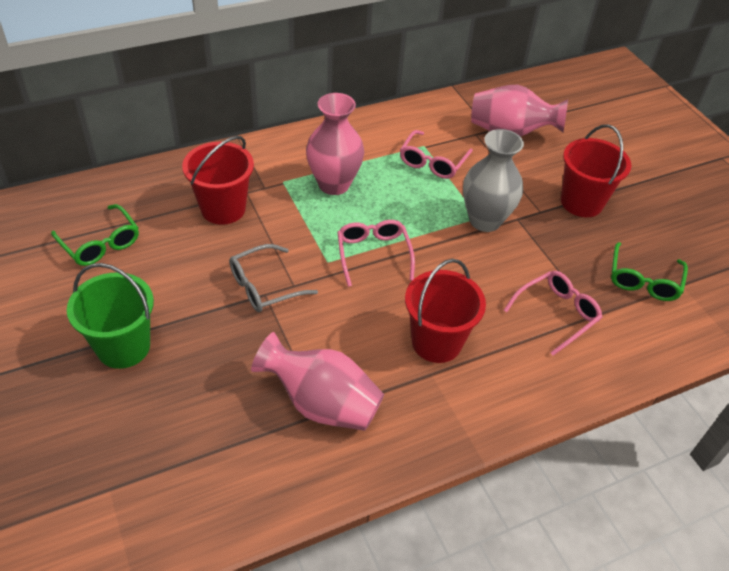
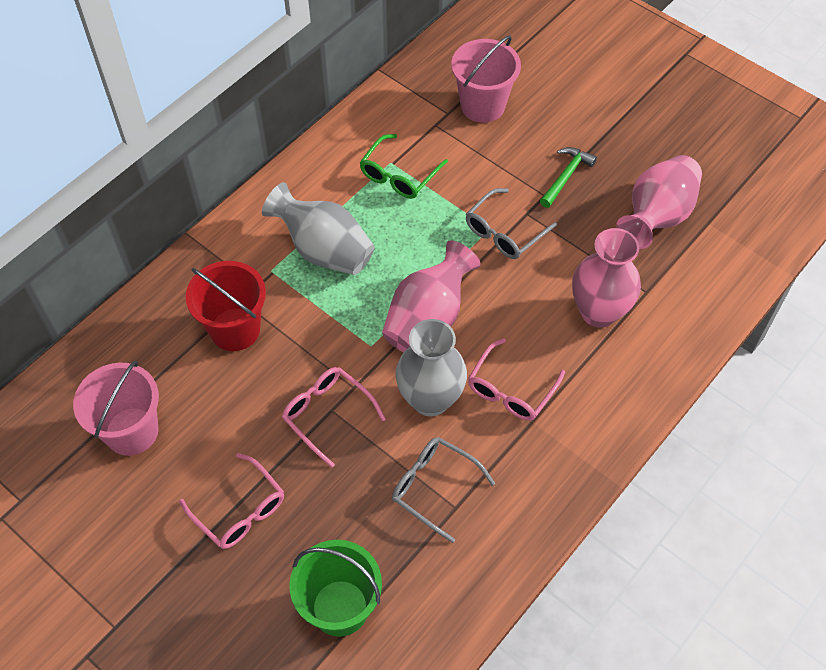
green glasses: [51,204,139,266] [611,242,688,301] = 2 -> [359,134,448,199] = 1
green hammer: none = 0 -> [540,147,597,208] = 1
grey glasses: [229,244,318,312] = 1 -> [392,437,495,543] [466,188,557,259] = 2
grey vase: [463,129,524,232] = 1 -> [262,182,375,275] [395,319,467,416] = 2
pink bucket: none = 0 -> [73,361,159,456] [451,35,521,123] = 2
red bucket: [182,136,254,225] [405,259,486,363] [561,124,632,217] = 3 -> [186,261,266,351] = 1

